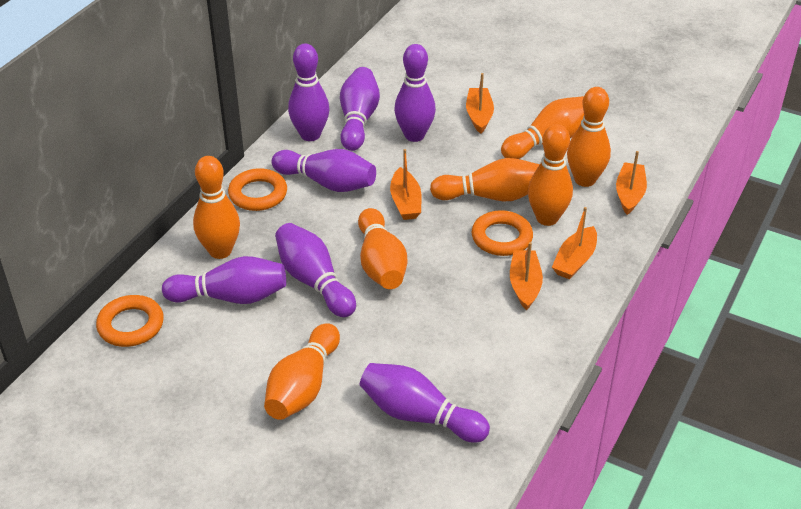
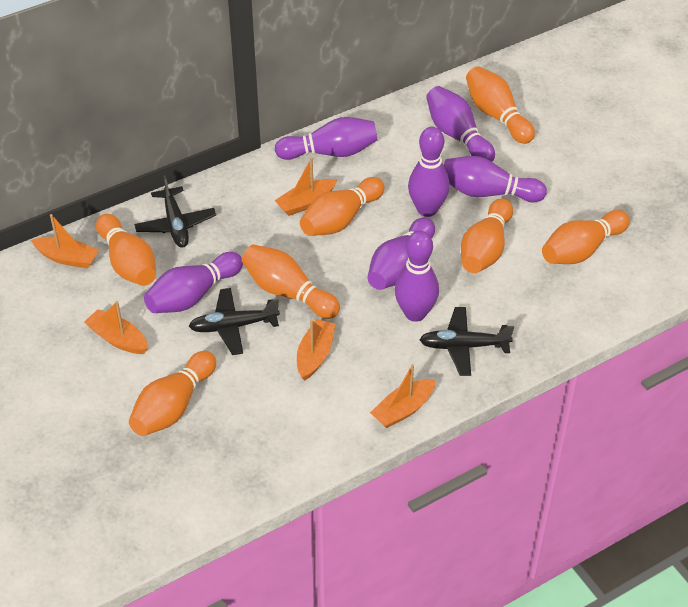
black plane: none = 0 -> [134,175,216,248] [189,288,280,355] [419,307,514,376] = 3
orange ring: [96,295,164,347] [228,168,287,211] [471,210,533,256] = 3 -> none = 0

